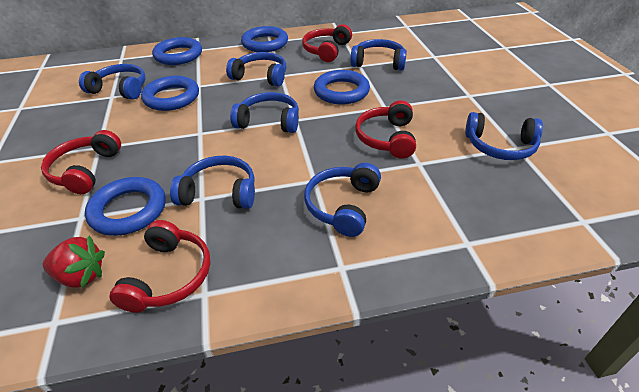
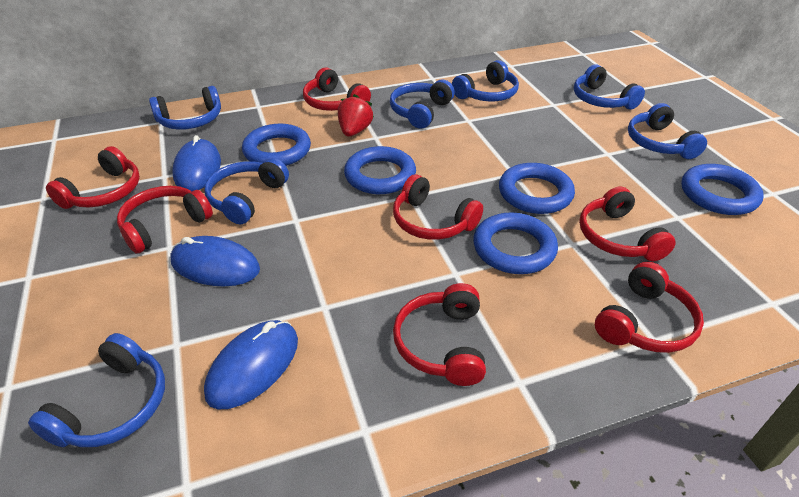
blue mouse: none = 0 -> [170,236,260,286] [172,135,221,191] [204,320,298,410] = 3
red headphones: [41,130,121,194] [109,220,211,313] [302,24,352,62] [355,100,416,159] = 4 -> [46,146,140,209] [117,186,213,254] [303,67,371,111] [393,174,483,240] [393,283,486,386] [579,186,676,261] [595,262,704,353] = 7

